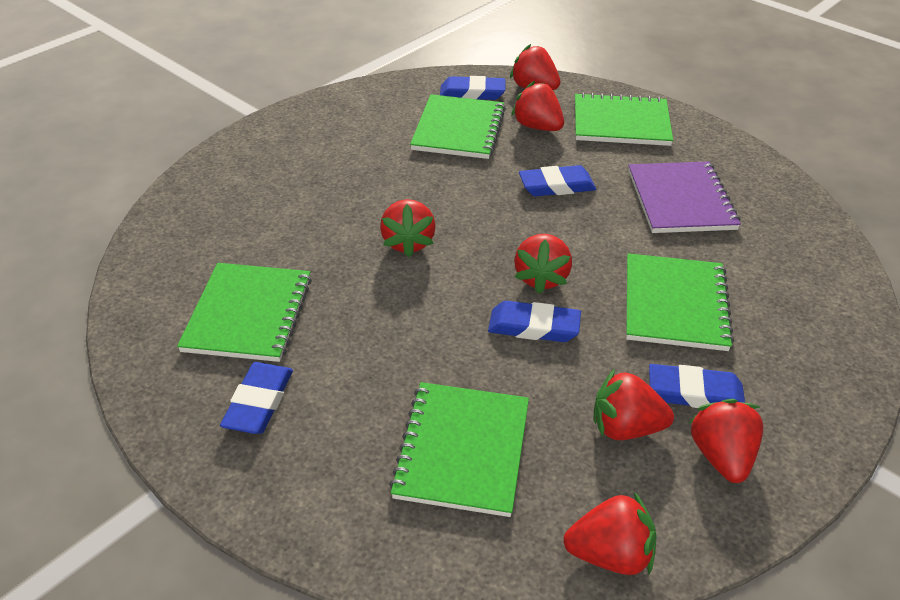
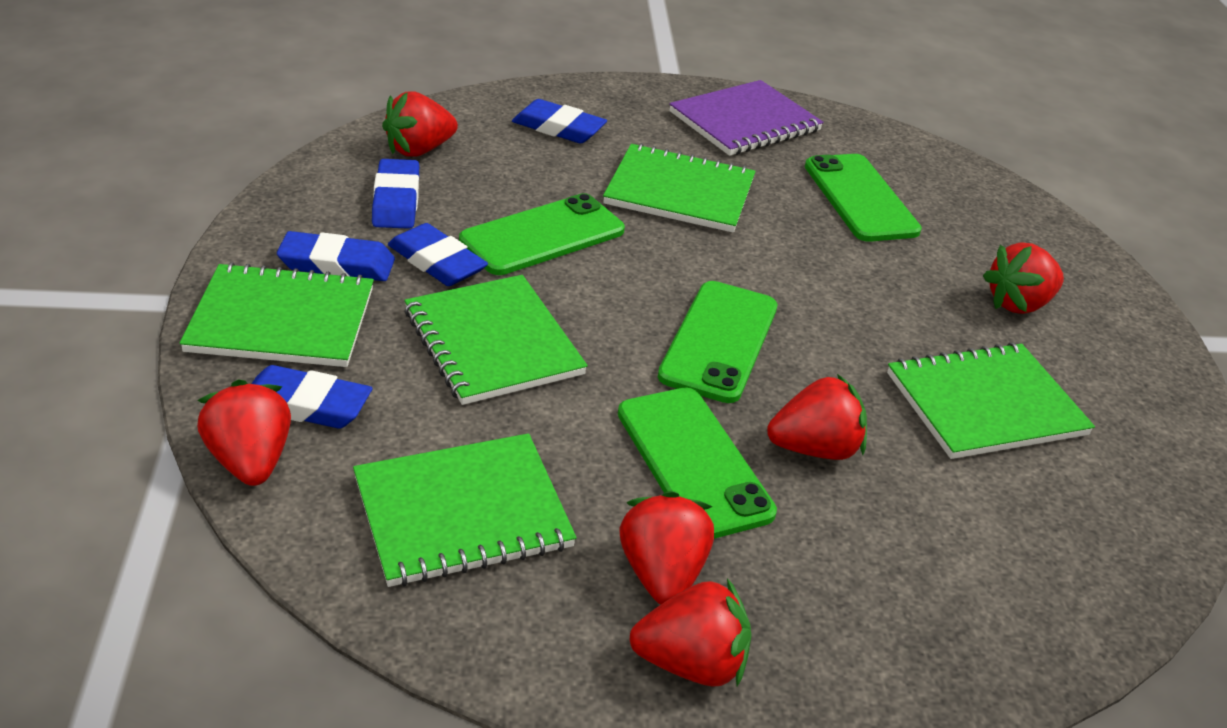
green phone: none = 0 -> [459,193,625,275] [618,388,777,539] [658,281,777,403] [805,154,922,242] = 4
red strawberry: [380,199,436,257] [510,44,560,90] [511,81,564,131] [514,234,572,294] [563,492,657,575] [594,369,674,440] [689,399,763,483] = 7 -> [197,379,291,486] [382,91,458,157] [620,491,714,605] [630,578,751,687] [767,374,867,460] [983,242,1064,314] = 6

